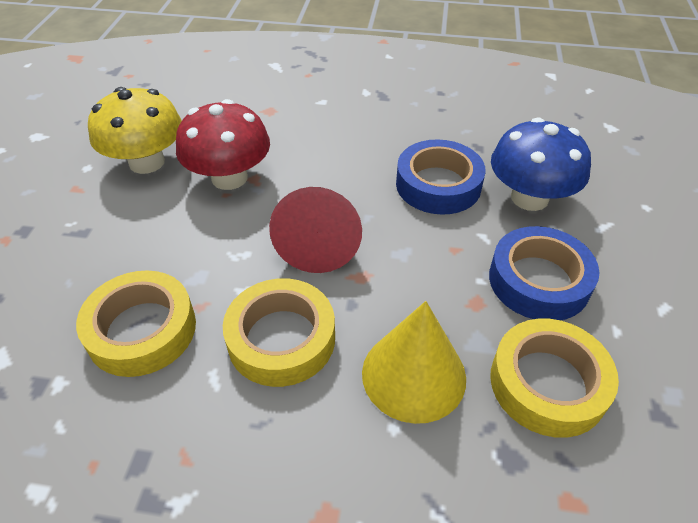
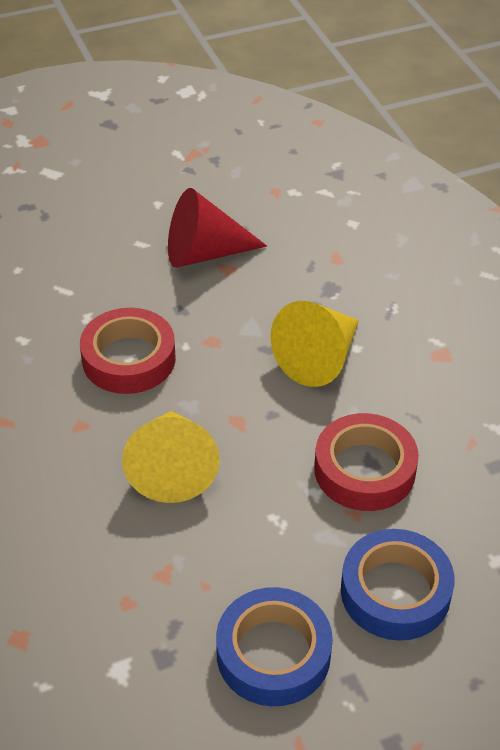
blue mushroom: [491,117,591,211] = 1 -> none = 0
red mushroom: [176,99,270,190] = 1 -> none = 0
red tape: none = 0 -> [80,308,176,394] [314,413,419,511] = 2
yellow cone: [362,301,466,424] = 1 -> [122,411,219,503] [270,301,359,387] = 2
yellow mushroom: [88,87,182,174] = 1 -> none = 0
yellow tape: [76,270,196,377] [223,278,335,387] [490,319,619,438] = 3 -> none = 0

